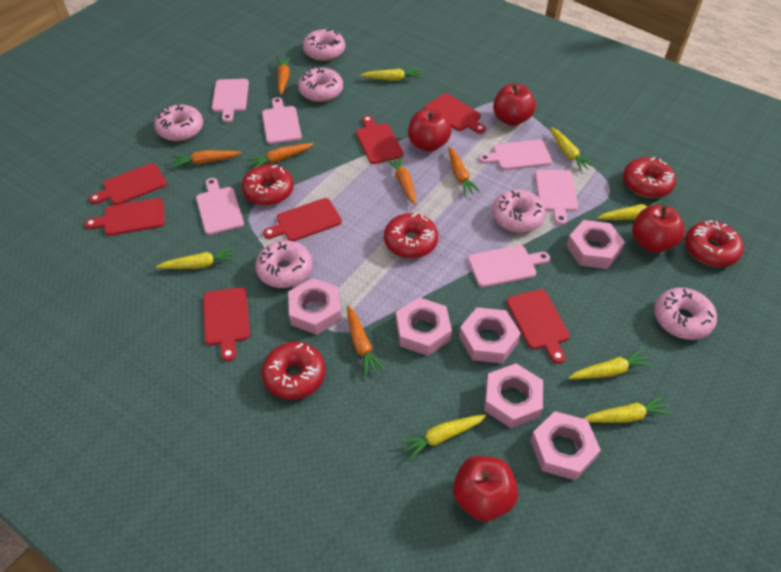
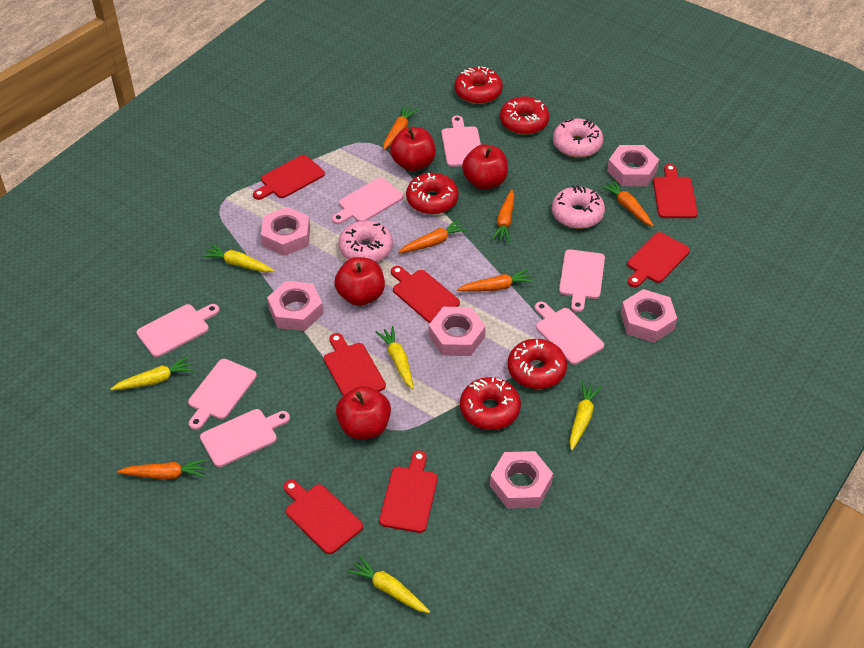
pink cutting board: [196,178,244,235] [212,79,249,123] [262,97,302,144] [468,245,550,287] [479,140,552,170] [535,170,578,225] = 6 -> [136,304,219,357] [188,359,257,430] [200,409,290,467] [332,177,403,224] [441,116,481,167] [535,302,604,365] [559,249,605,312] = 7
pink donut: [154,104,203,141] [255,240,312,288] [298,67,343,102] [303,29,345,61] [492,190,546,233] [654,288,717,340] = 6 -> [338,221,393,263] [552,186,605,229] [553,119,603,158] = 3
yellow carrot: [156,247,236,269] [360,69,422,81] [399,414,487,461] [550,127,595,171] [568,349,653,379] [583,396,672,423] [597,200,662,220] = 7 -> [111,356,194,390] [202,244,275,272] [347,556,430,613] [376,326,414,389] [570,382,601,450] = 5

